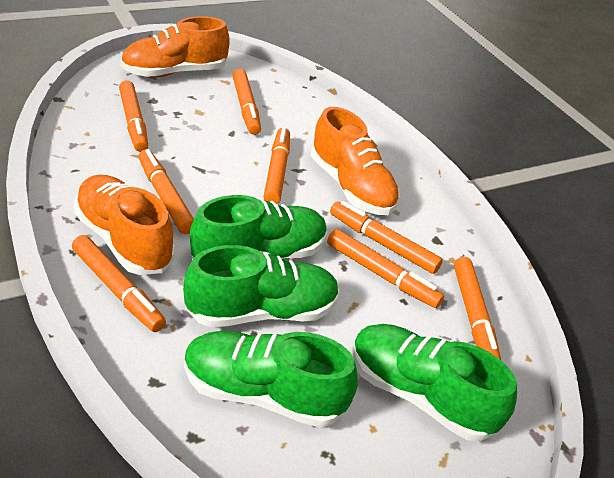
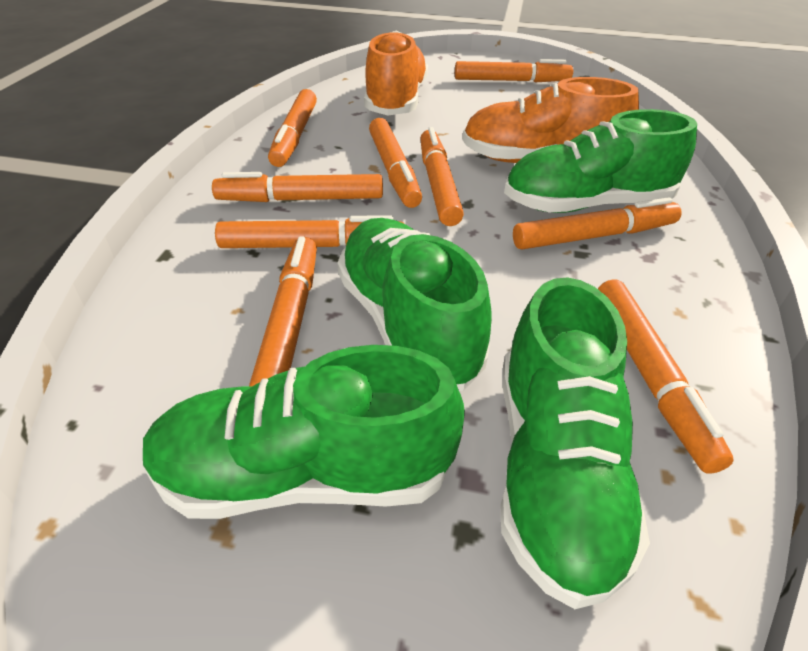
orange marker: [72,235,166,332] [119,80,148,152] [139,149,194,234] [232,69,261,135] [263,127,290,204] [327,229,444,308] [330,201,443,274] [454,257,501,360] = 8 -> [212,172,383,202] [215,215,404,248] [249,236,317,386] [268,89,317,167] [369,118,422,208] [420,127,464,226] [455,59,573,82] [513,197,682,249] [598,279,734,474] = 9
orange shoe: [74,175,175,275] [121,16,230,77] [311,107,400,215] = 3 -> [364,31,428,116] [462,77,639,163] = 2

